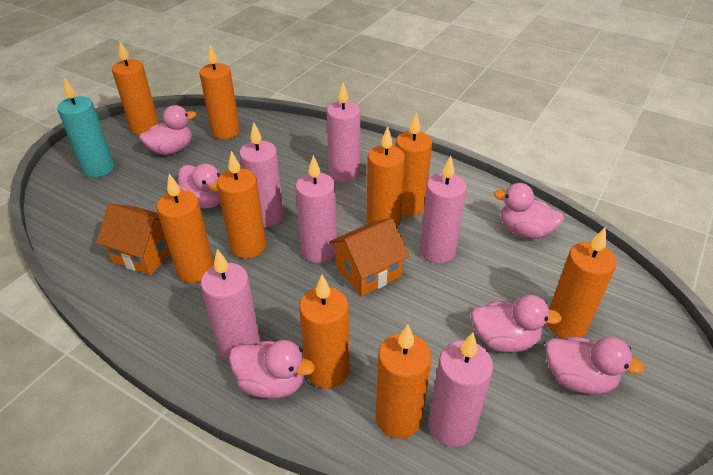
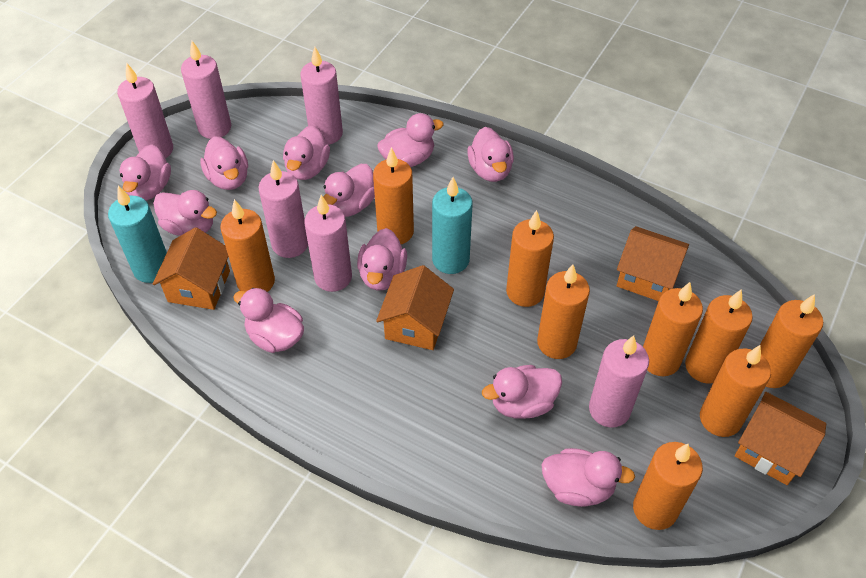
orange house: [96,204,170,275] [329,218,409,296] = 2 -> [153,227,230,310] [376,265,454,350] [617,226,689,301] [735,392,826,485] = 4
pink duck: [139,105,197,155] [178,164,221,208] [229,340,315,398] [471,295,562,352] [494,183,564,239] [546,337,645,394] = 6 -> [119,144,171,201] [153,190,217,236] [200,137,248,190] [233,288,304,353] [283,125,330,180] [323,164,375,217] [357,228,407,291] [377,113,444,167] [467,127,514,182] [482,365,562,419] [541,448,635,507] = 11
turquoise candle: [57,77,114,177] = 1 -> [108,186,167,283] [432,177,473,274] = 2

